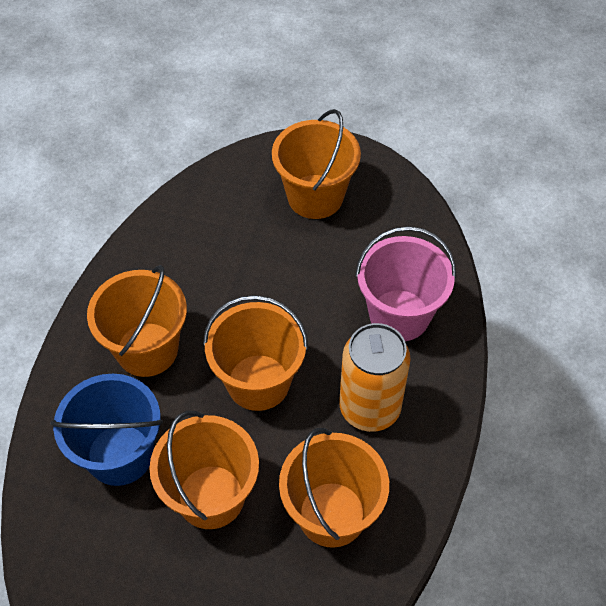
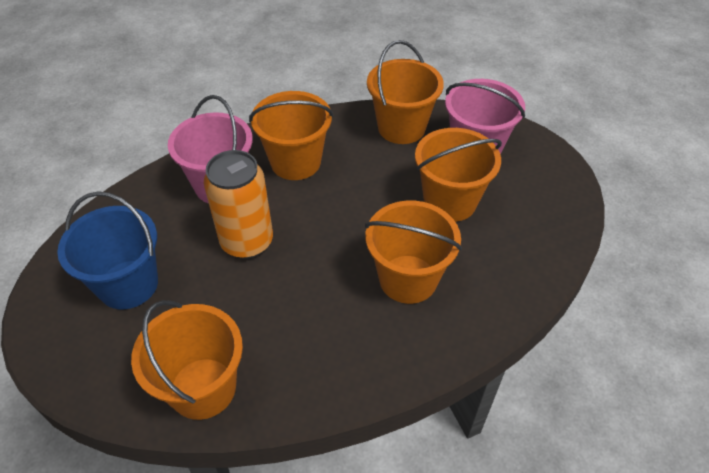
pink bucket: [355,226,456,341] = 1 -> [168,95,253,204] [445,79,525,155] = 2

